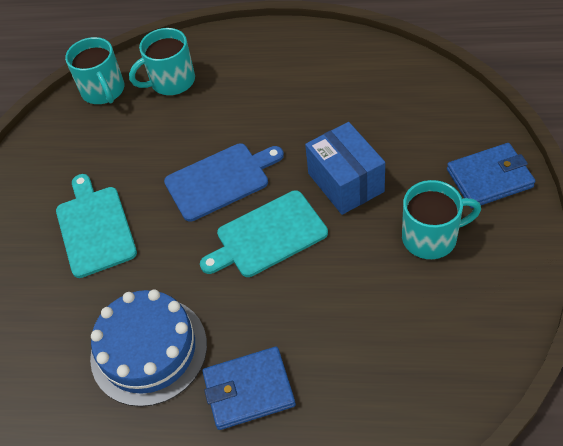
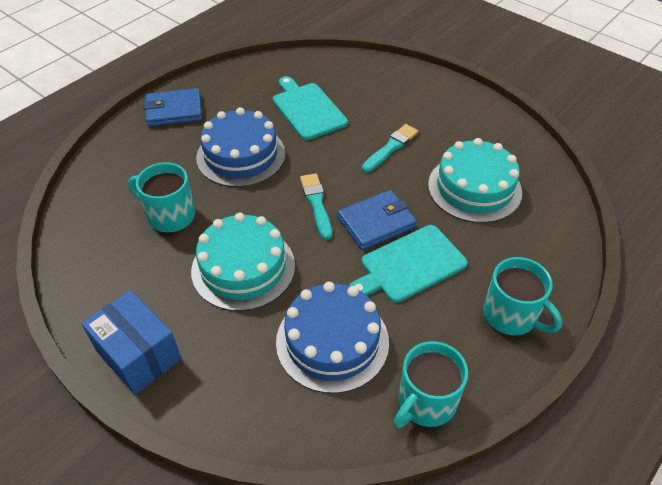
blue cake: [90,289,207,407] = 1 -> [196,107,285,187] [276,282,389,393] = 2
blue cutting board: [164,143,284,222] = 1 -> none = 0
turquoise brush: none = 0 -> [300,173,332,240] [362,124,418,172] = 2
turquoise cake: none = 0 -> [191,213,295,311] [428,138,522,223] = 2

